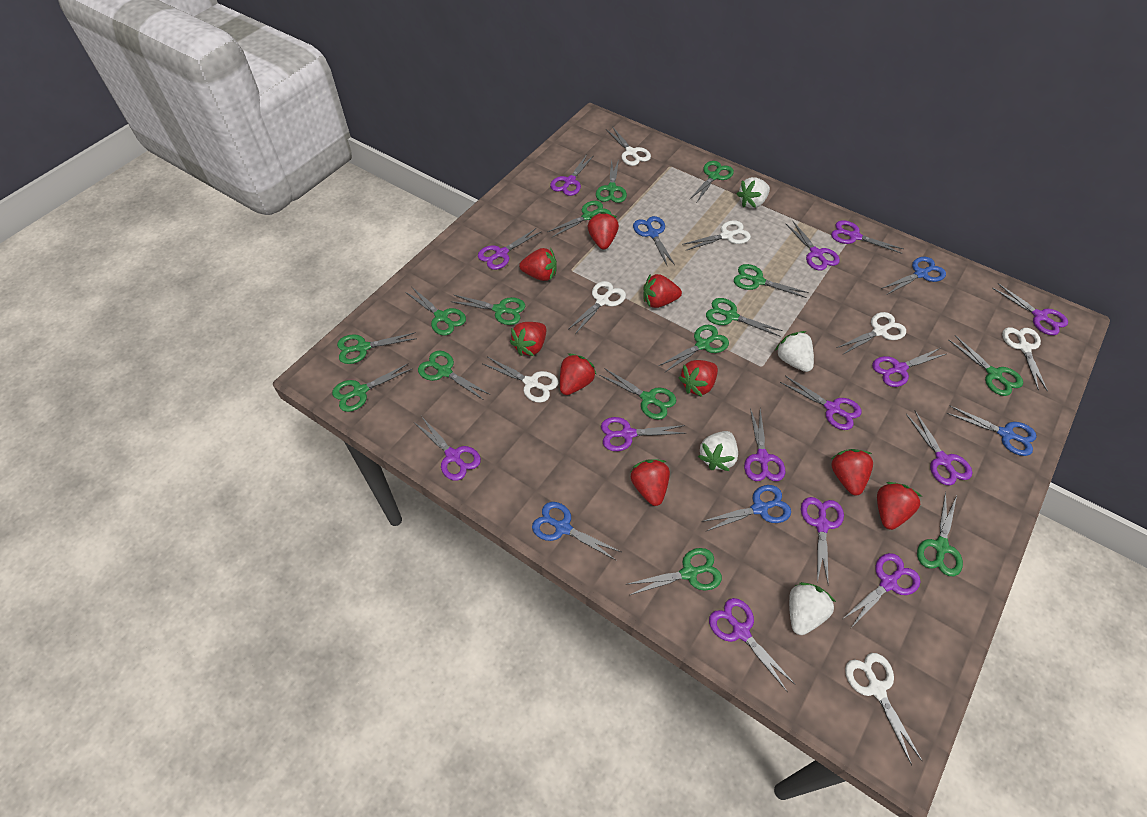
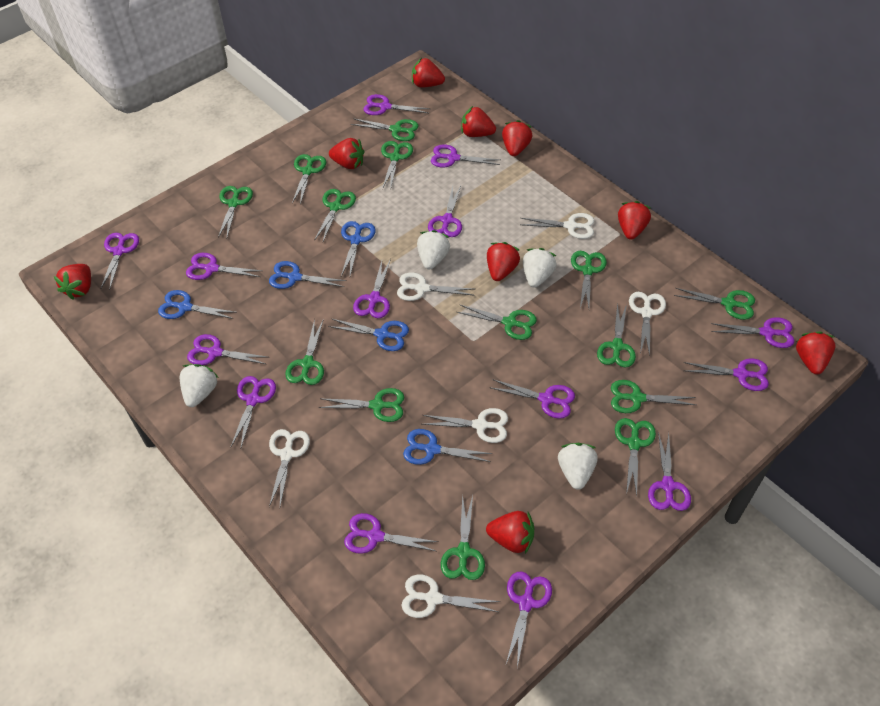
green scissors: [332,363,412,412] [337,332,417,364] [405,286,466,335] [418,351,489,400] [450,294,525,325] [547,201,612,237] [596,159,627,203] [599,368,676,420] [628,548,722,595] [659,325,729,373] [690,161,734,202] [706,298,783,336] [734,264,809,298] [917,492,963,576] [948,335,1023,396] = 15 -> [218,186,253,238] [285,319,324,385] [292,154,326,205] [314,189,356,241] [319,388,404,422] [351,118,419,141] [381,141,413,191] [441,494,485,580] [457,304,537,340] [571,251,607,308] [597,302,636,368] [611,380,696,413] [615,418,656,496] [674,288,755,320] = 14
white scissors: [483,357,559,403] [569,281,626,334] [606,127,651,166] [682,220,751,250] [837,312,906,355] [845,653,922,765] [1002,327,1048,391] = 7 -> [269,429,310,507] [397,273,475,301] [402,574,500,618] [423,408,508,443] [521,213,594,239] [629,292,666,356] = 6

